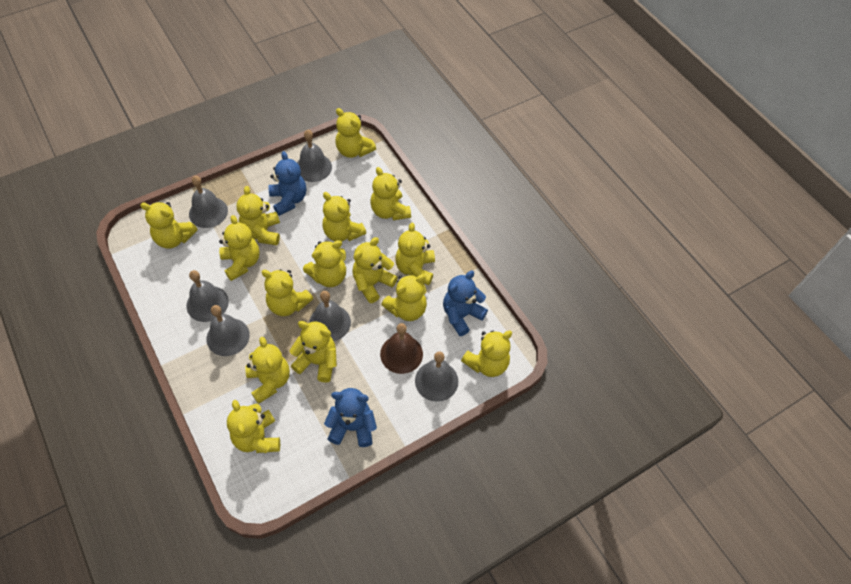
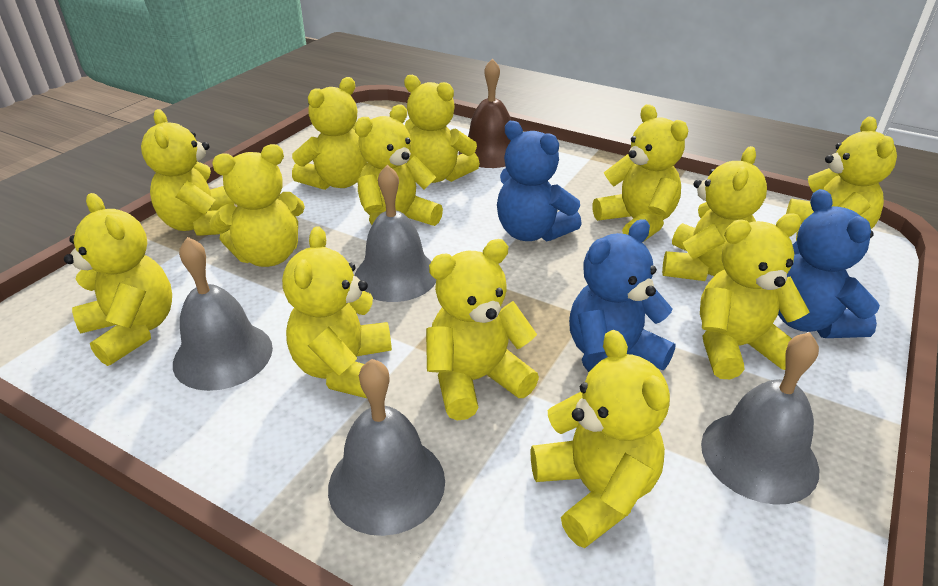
grey bell: [186,270,229,322] [189,176,228,228] [207,305,250,356] [297,130,332,182] [309,291,351,341] [415,351,459,402] = 6 -> [173,237,273,391] [328,359,445,536] [355,165,436,302] [701,332,819,505] = 4
yellow teddy bear: [140,202,198,249] [219,215,260,281] [227,400,280,453] [236,186,280,245] [246,337,290,404] [262,269,313,316] [290,321,337,383] [303,240,346,287] [322,192,366,241] [336,108,376,158] [352,237,398,303] [370,167,411,220] [381,274,427,321] [395,223,435,285] [461,330,512,377] = 15 -> [64,193,172,366] [141,109,234,236] [209,144,305,267] [282,226,392,398] [292,77,367,190] [355,105,443,226] [404,75,480,183] [426,239,539,421] [531,330,670,548] [592,104,688,243] [662,146,767,281] [700,213,810,379] [786,116,897,241] = 13

